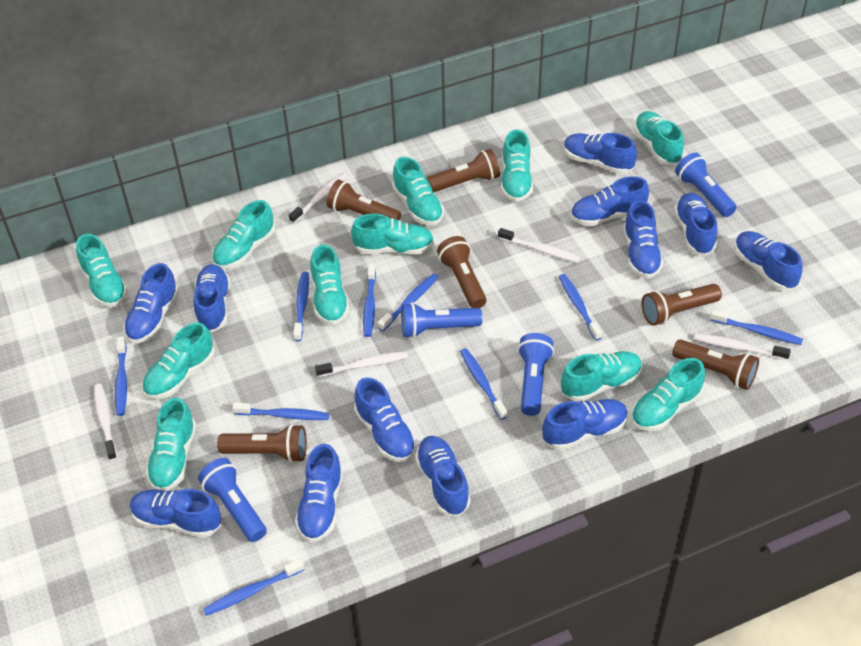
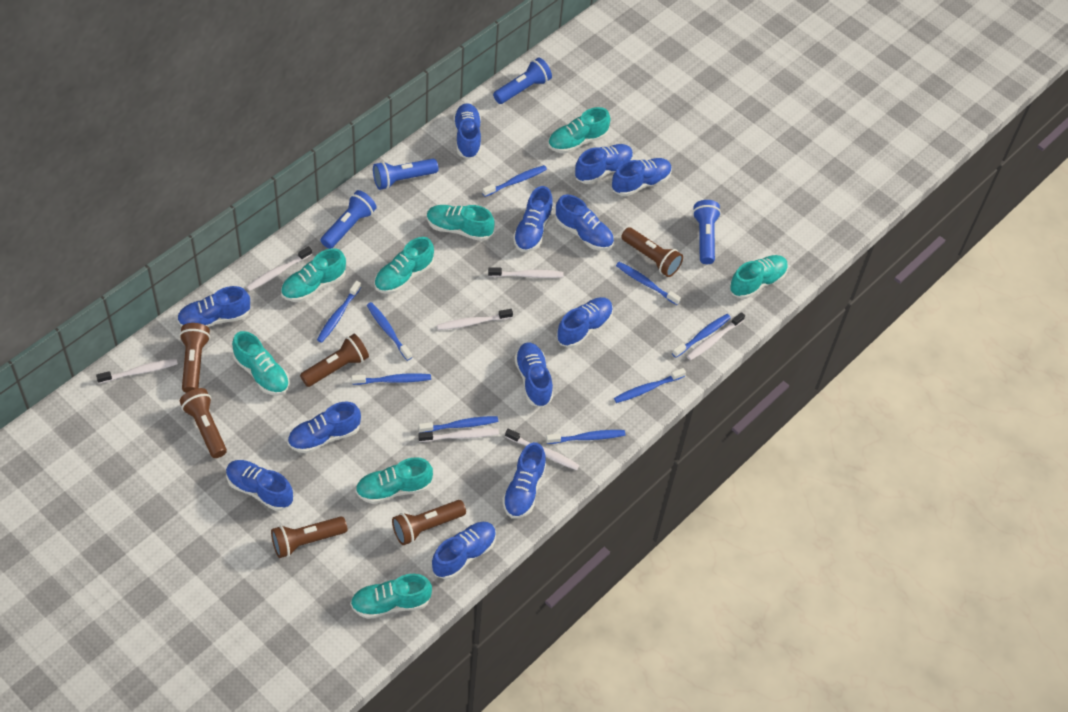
turquoise shoe: [76,234,128,307] [142,323,215,399] [146,398,196,491] [212,200,275,269] [310,245,349,325] [351,214,434,255] [392,157,444,225] [501,130,533,202] [561,351,642,402] [631,358,705,431] [634,111,684,165] = 11 -> [232,331,290,396] [281,248,346,302] [350,574,432,619] [355,457,433,504] [374,237,434,294] [427,205,495,241] [548,107,610,154] [729,255,788,299] = 8
white toothbrush: [94,384,117,461] [289,173,348,223] [315,351,408,377] [498,228,580,263] [695,333,791,360] = 5 -> [96,359,178,384] [246,246,312,291] [418,428,499,442] [437,309,513,330] [488,267,564,278] [505,428,579,470] [687,312,745,360] = 7

